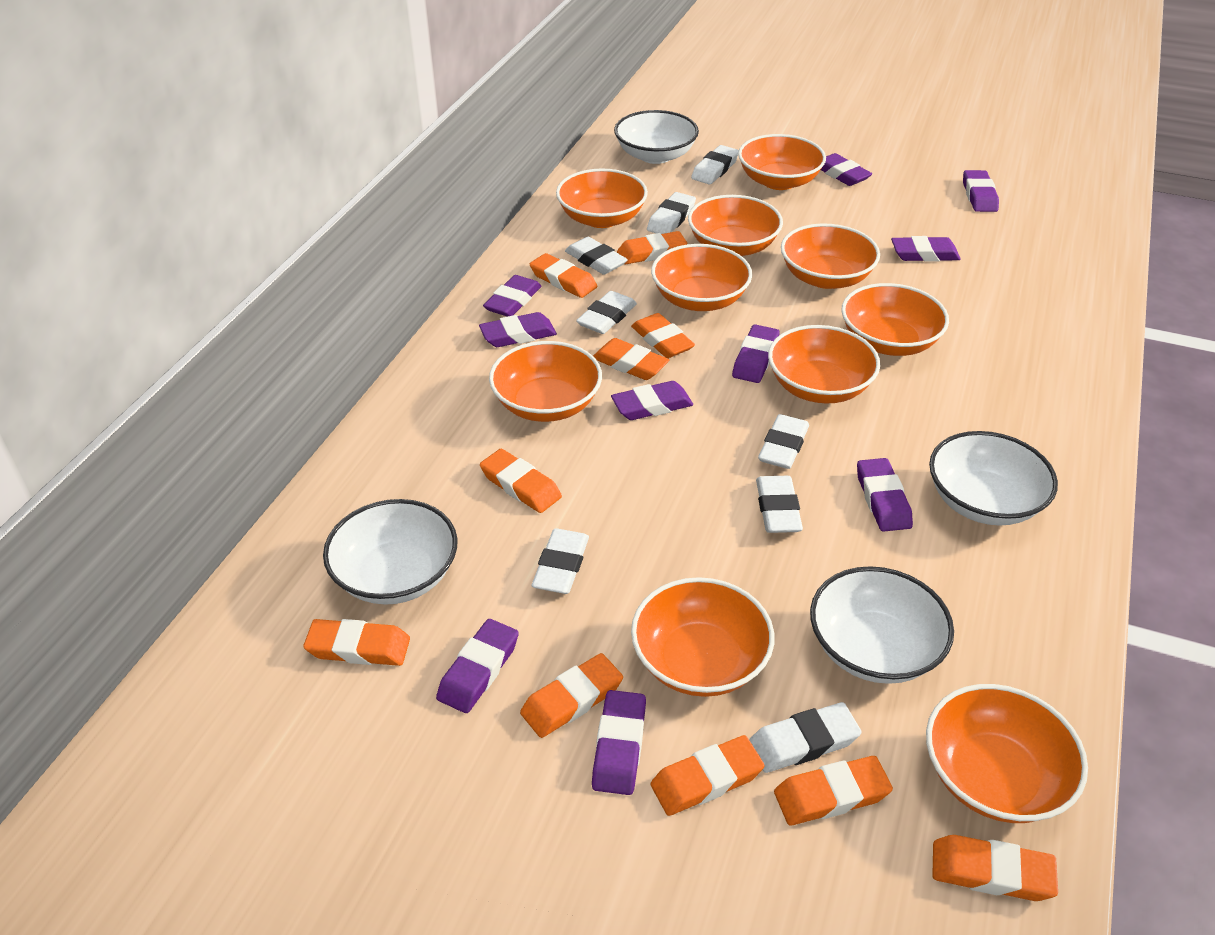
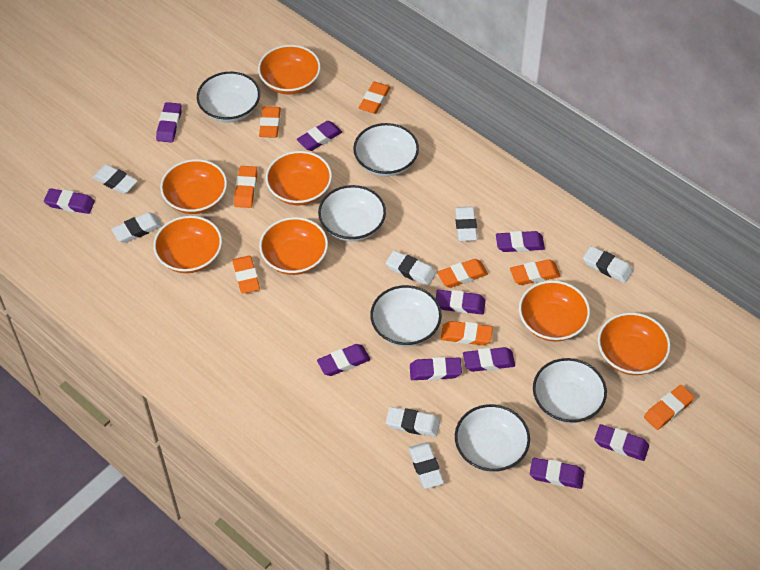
orange bowl: [489,341,602,422] [556,169,648,228] [631,577,774,697] [651,244,752,311] [688,195,783,256] [738,134,826,190] [768,325,880,404] [781,224,880,289] [841,283,949,356] [926,684,1088,823] = 10 -> [153,216,222,273] [160,159,227,214] [258,45,321,95] [259,217,328,275] [266,151,332,205] [519,280,590,342] [598,313,671,375] = 7
orange eraser: [303,619,410,666] [480,449,562,513] [520,653,623,738] [530,253,597,298] [593,338,669,380] [617,231,687,264] [631,313,695,358] [651,735,764,816] [774,756,893,825] [932,835,1058,901] = 10 -> [232,256,260,294] [234,166,257,208] [259,106,281,138] [359,82,391,114] [437,259,488,288] [441,321,493,345] [510,259,560,285] [644,385,694,430] = 8
white bowl: [323,499,458,605] [614,110,699,164] [810,566,954,684] [929,431,1058,526] = 4 -> [197,72,260,123] [318,185,386,241] [353,123,419,176] [370,285,442,347] [455,404,530,472] [533,358,607,423] = 6
white eraser: [532,528,589,594] [565,237,628,275] [576,291,637,334] [647,192,696,234] [691,145,739,184] [749,702,861,773] [756,476,803,533] [758,414,809,469] = 8 -> [93,164,138,194] [111,212,162,243] [386,250,436,286] [386,407,440,437] [408,442,444,489] [455,207,477,241] [583,246,633,283] = 7

